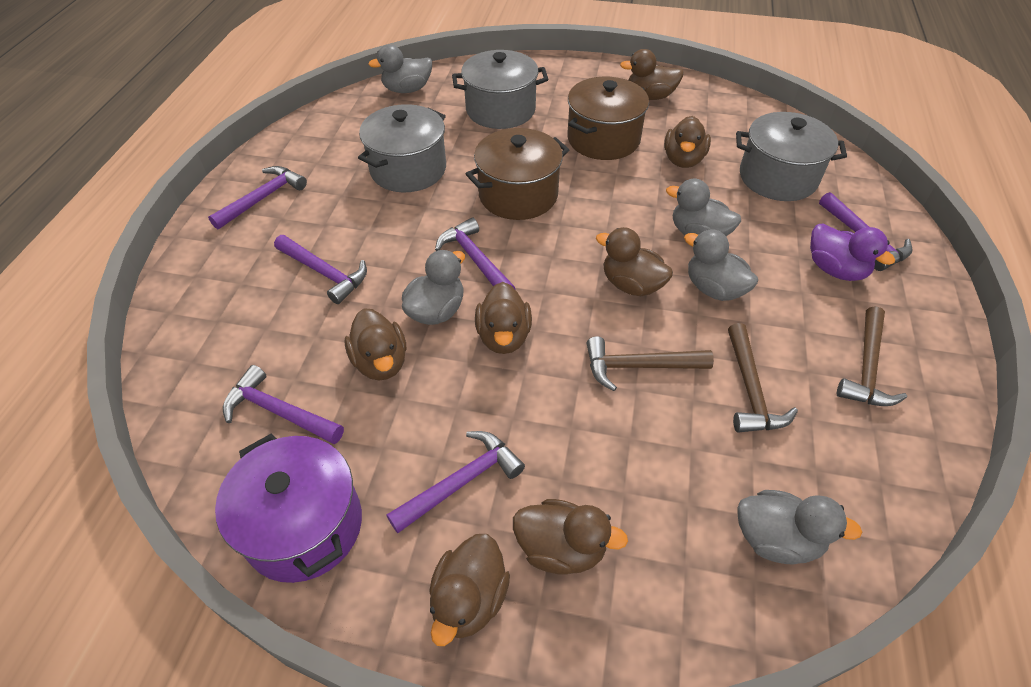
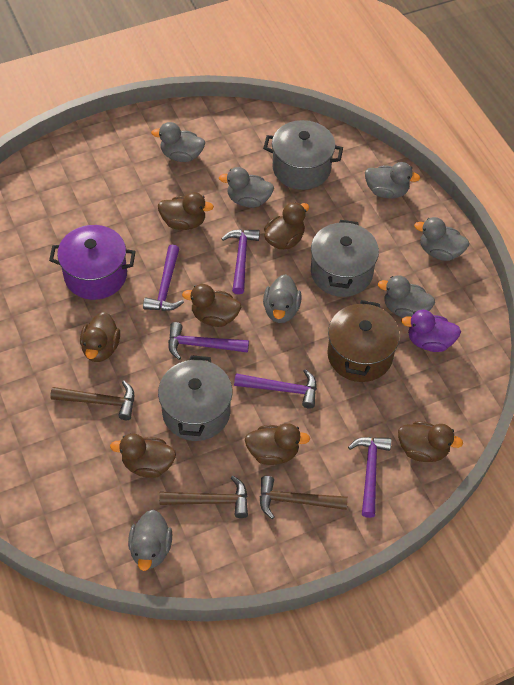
brown pot: [466,128,569,220] [567,77,649,160] = 2 -> [327,300,400,382] = 1
grey duck: [368,45,432,93] [402,250,465,325] [666,179,741,236] [684,230,758,301] [737,490,862,564] = 5 -> [128,510,172,571] [151,122,205,162] [219,167,274,208] [263,274,302,323] [365,162,420,199] [378,275,435,318] [414,217,469,261] = 7
purple hammer: [208,166,307,229] [223,365,344,444] [274,235,367,304] [386,431,525,533] [435,218,516,289] [819,192,912,271] = 6 -> [143,245,184,311] [168,322,249,360] [221,229,260,295] [234,369,317,409] [348,437,391,518] = 5

